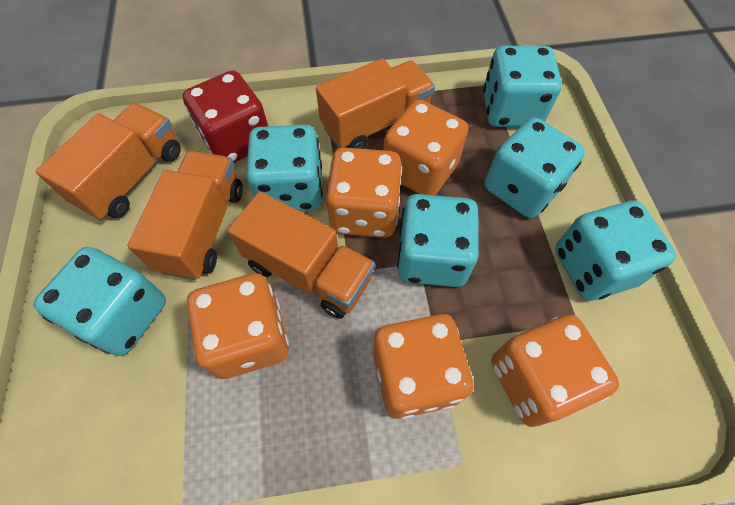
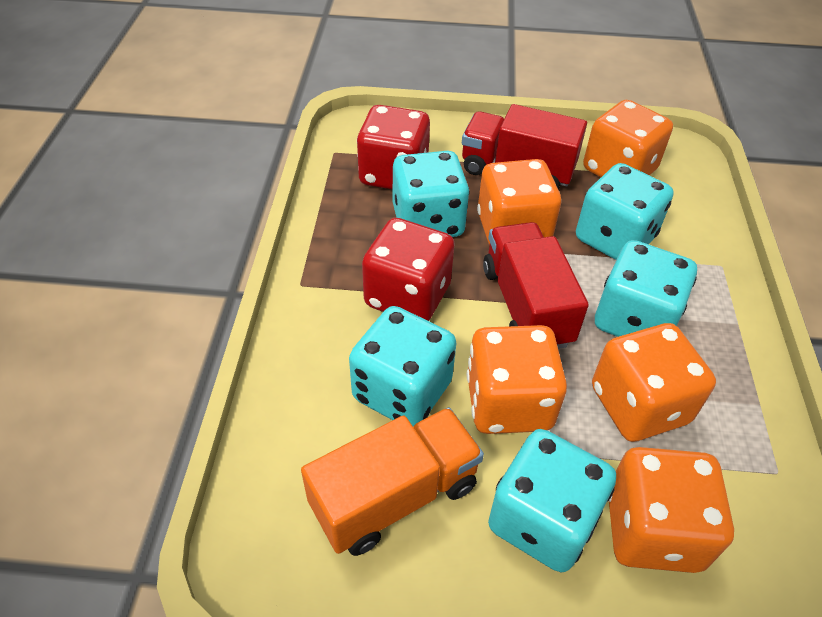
orange truck: [36,103,181,220] [127,151,243,280] [228,191,375,319] [316,58,435,149] = 4 -> [301,407,484,556] = 1
red dice: [183,70,268,163] = 1 -> [357,105,430,190] [362,218,455,321] = 2
red truck: none = 0 -> [462,104,587,189] [483,222,589,349] = 2
turquoise dice: [33,247,166,356] [246,125,323,211] [397,194,479,287] [483,46,562,127] [485,117,585,218] [555,200,676,301] = 6 -> [349,306,456,426] [393,151,470,237] [488,429,616,572] [576,163,674,260] [595,240,697,337] = 5

